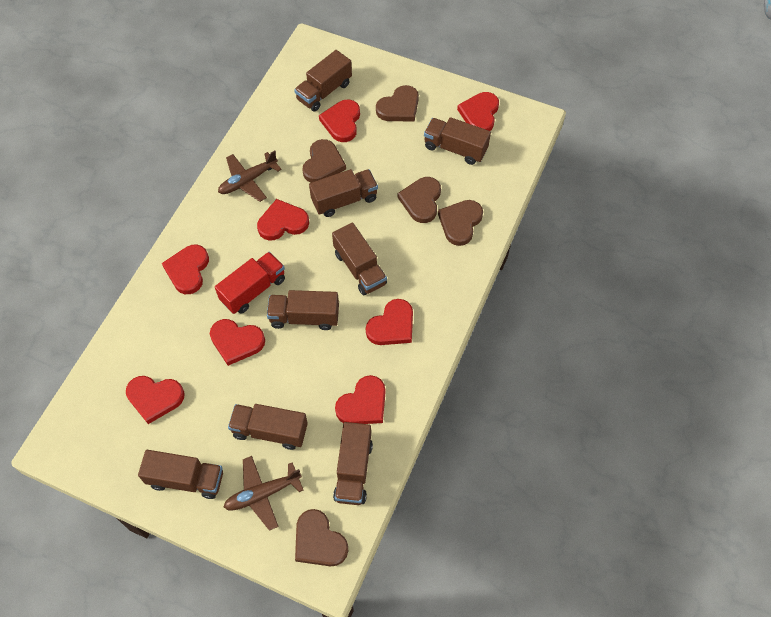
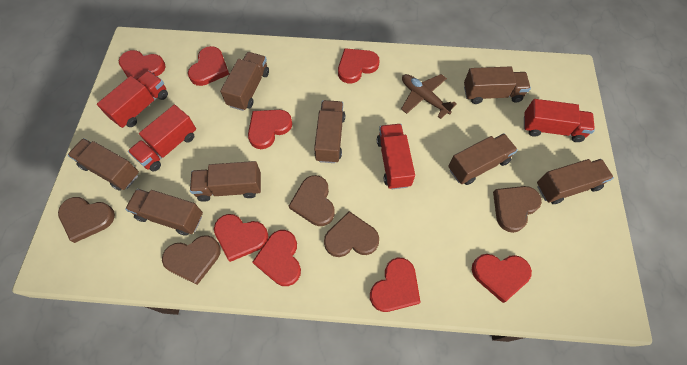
brown plane: [218,151,282,202] [223,456,303,531] = 2 -> [401,74,457,119] = 1
red truck: [215,252,285,314] = 1 -> [97,71,168,128] [128,105,196,171] [377,124,415,189] [524,99,595,142] = 4

